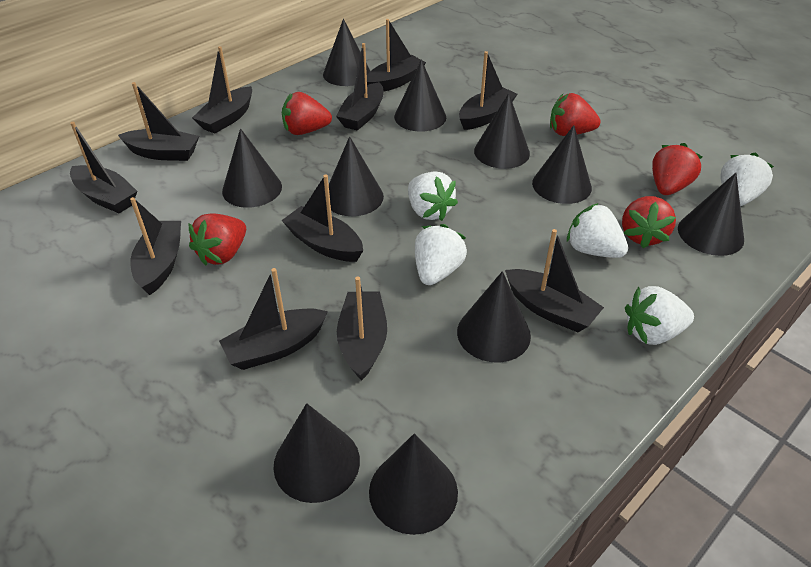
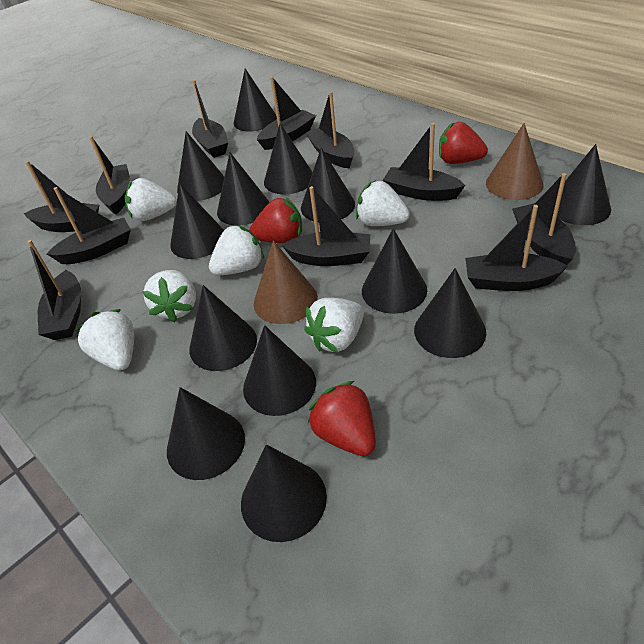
black cone: [222,128,282,208] [273,403,360,503] [323,19,370,86] [329,136,384,216] [369,433,458,535] [394,60,446,132] [457,271,531,363] [474,93,530,169] [532,125,592,204] [678,173,744,256] = 10 -> [167,387,245,480] [170,184,224,259] [177,131,224,201] [190,285,257,371] [217,152,269,225] [234,69,277,132] [241,444,327,542] [243,325,316,416] [264,124,313,194] [301,148,355,222] [362,228,427,314] [414,268,486,358] [557,144,611,225] = 13
brown cone: none = 0 -> [254,240,318,324] [486,123,544,200] = 2
red strawberry: [188,213,246,266] [282,92,332,135] [550,93,601,136] [622,196,676,248] [652,143,702,195] = 5 -> [249,197,302,243] [308,381,376,456] [439,122,488,164] = 3
white strawberry: [408,171,458,221] [415,224,467,285] [567,203,628,258] [625,286,694,345] [720,153,774,206] = 5 -> [75,309,134,370] [125,178,177,221] [142,270,196,322] [209,225,264,275] [304,298,364,353] [356,180,410,226] = 6

